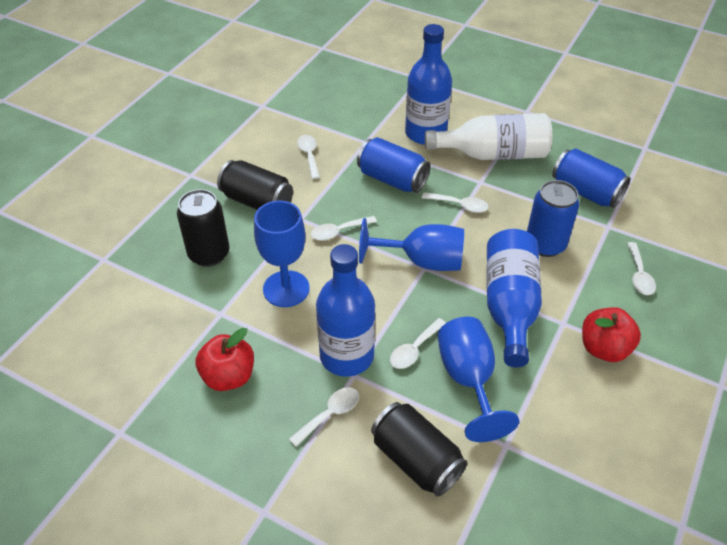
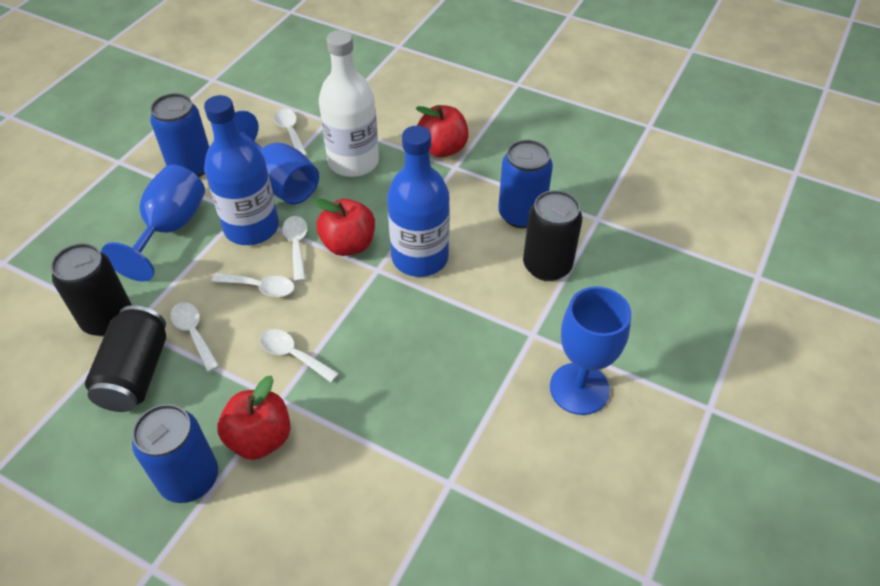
blue bottle: [316,244,375,377] [405,24,452,145] [486,229,542,367] = 3 -> [204,95,279,245] [387,126,450,277] = 2
red apple: [196,328,254,391] [582,307,641,362] = 2 -> [217,376,290,460] [313,198,375,256] [416,105,469,157] = 3
white spoon: [289,387,359,447] [297,135,320,179] [311,216,377,241] [390,318,446,369] [422,192,489,213] [627,242,656,295] = 6 -> [170,302,219,372] [211,273,295,297] [260,329,339,382] [274,108,307,156] [282,216,307,282] = 5

